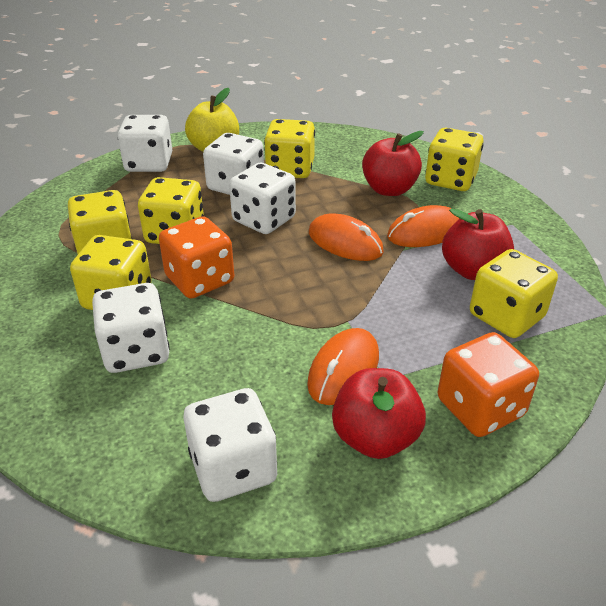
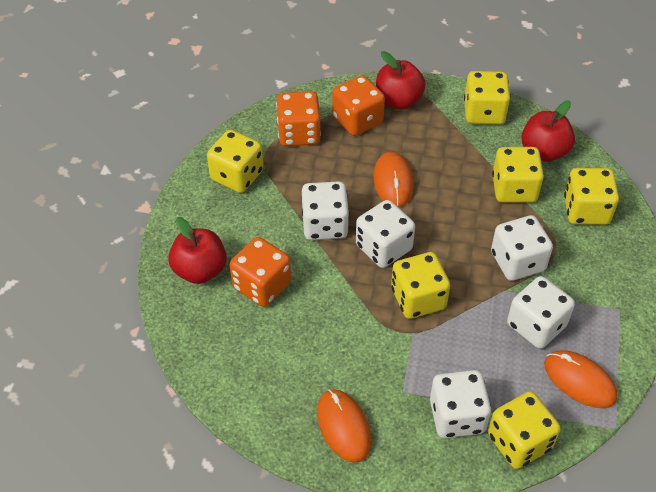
orange dice: [159,216,234,299] [438,332,539,437] = 2 -> [230,237,291,307] [276,91,321,146] [332,75,385,136] = 3
yellow apple: [185,88,239,152] = 1 -> none = 0

